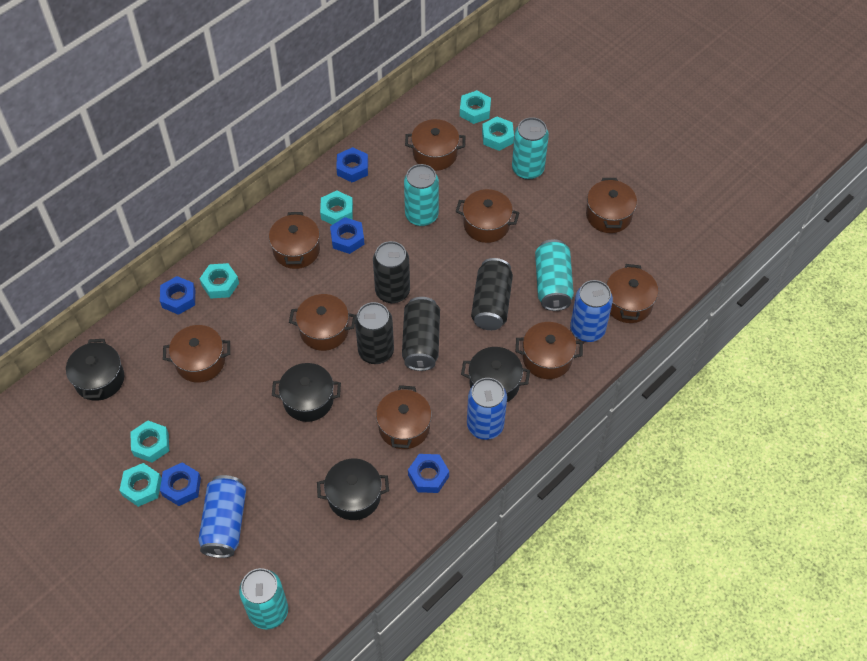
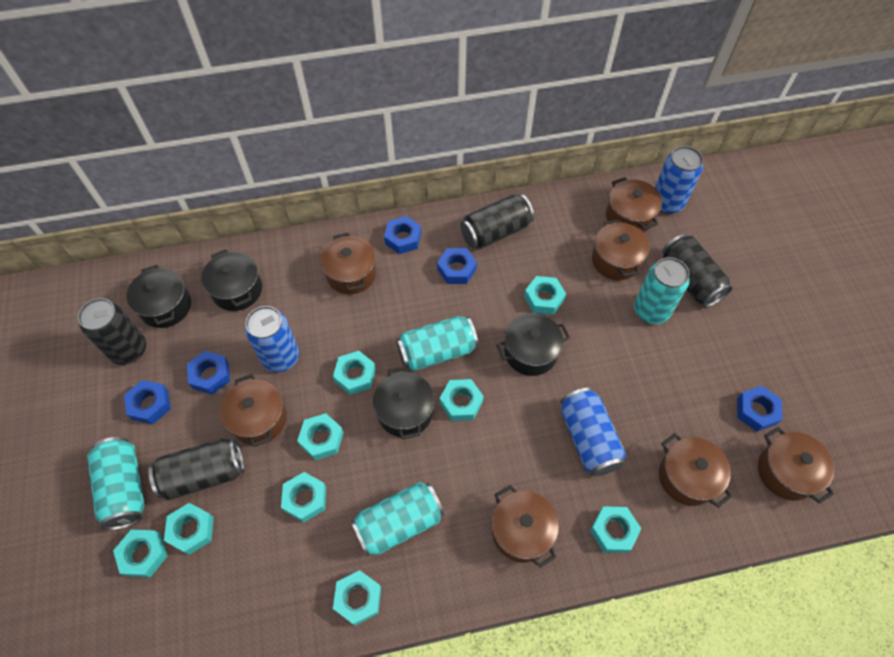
brown pot: [163,325,230,383] [269,212,320,269] [289,294,356,351] [376,385,432,449] [405,119,465,171] [456,189,520,243] [516,322,583,379] [586,178,637,233] [606,264,658,323] = 9 -> [220,374,287,447] [320,233,376,294] [492,485,559,568] [592,219,650,280] [606,177,662,233] [659,433,732,508] [758,427,834,504] = 7
turquoise nut: [119,463,162,507] [130,421,169,463] [200,263,239,298] [320,191,353,225] [460,90,491,124] [482,117,514,151] = 6 -> [113,530,168,577] [164,503,214,555] [281,472,326,522] [297,413,344,460] [333,351,376,395] [333,570,381,626] [439,379,484,421] [524,276,566,315] [590,506,642,553] = 9

